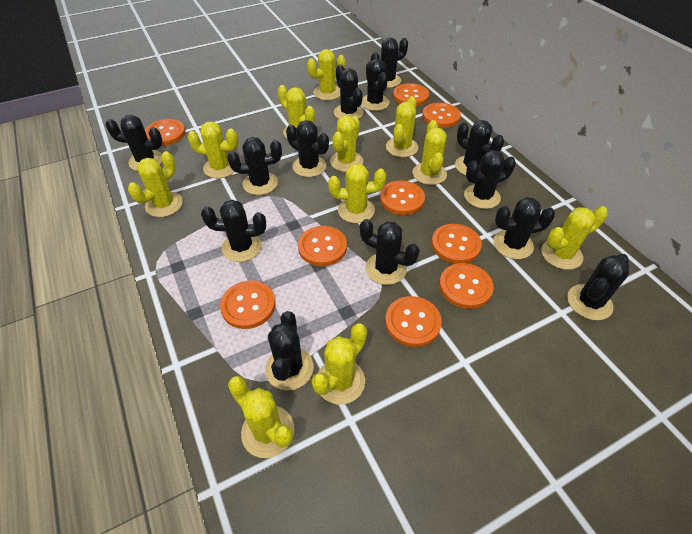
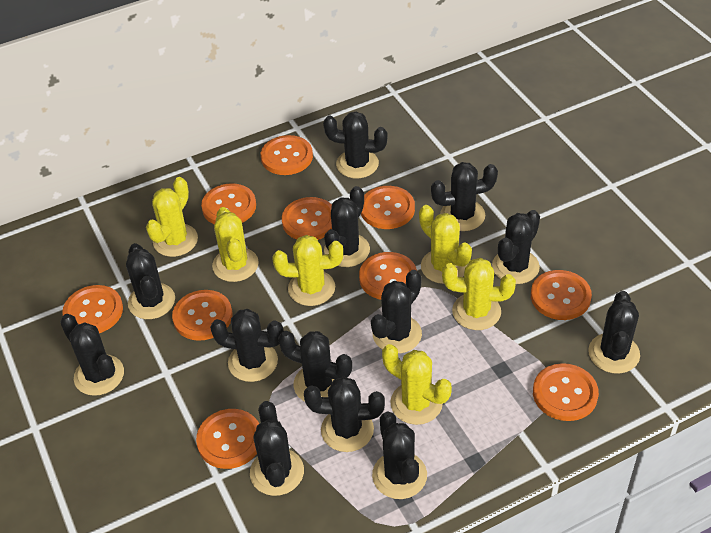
orange button: [145,119,185,146] [220,280,275,329] [298,226,347,266] [380,181,425,215] [385,296,442,347] [393,83,429,106] [422,103,461,128] [431,224,482,264] [439,263,494,309] = 9 -> [62,285,123,333] [172,290,232,341] [196,409,259,469] [201,183,256,224] [261,135,313,175] [282,197,332,240] [359,252,417,300] [361,186,415,229] [531,270,592,320] [533,363,599,421] = 10
yellow cactus: [128,151,183,217] [188,121,238,178] [228,376,294,458] [278,85,315,138] [307,49,346,100] [312,323,367,404] [328,163,386,223] [330,116,363,172] [386,96,418,157] [413,120,447,185] [542,206,608,270] = 11 -> [146,177,198,257] [212,207,259,282] [273,235,343,306] [382,344,452,425] [419,205,472,284] [442,258,516,330] = 6

